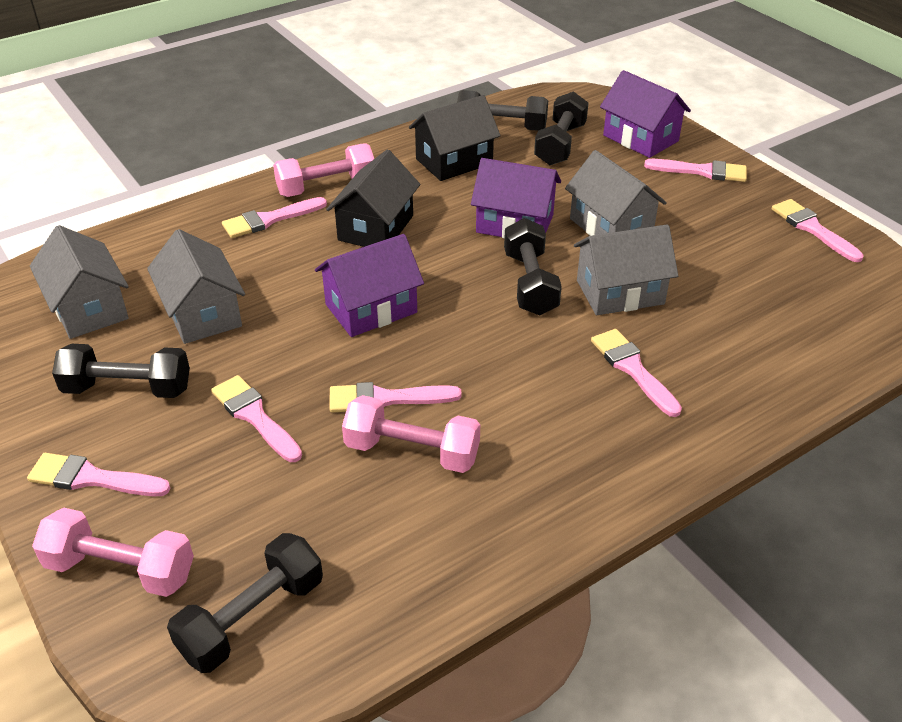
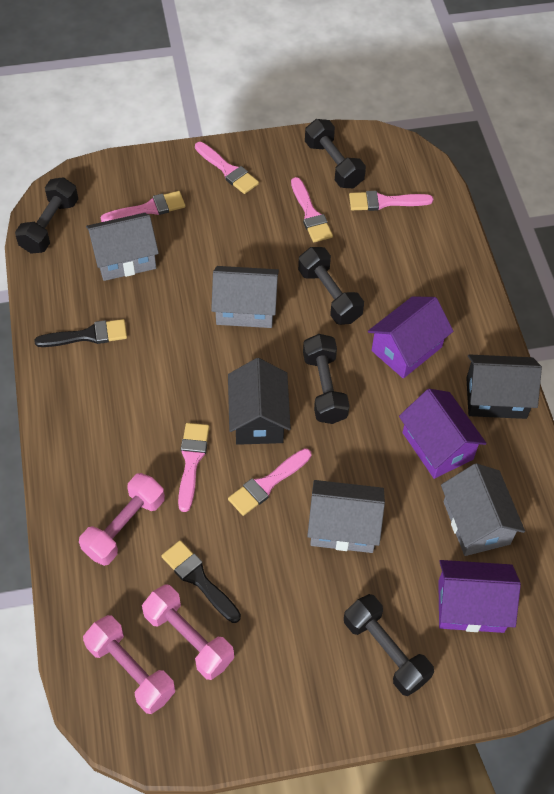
black brush: none = 0 -> [34,319,127,347] [161,540,241,623] = 2
pink brush: [27,453,171,496] [211,375,302,462] [222,197,327,238] [329,382,462,413] [591,329,682,417] [644,159,747,182] [772,199,863,262] = 7 -> [100,191,185,222] [178,423,209,512] [195,142,259,194] [228,448,311,516] [291,177,333,242] [349,191,433,211] = 6

